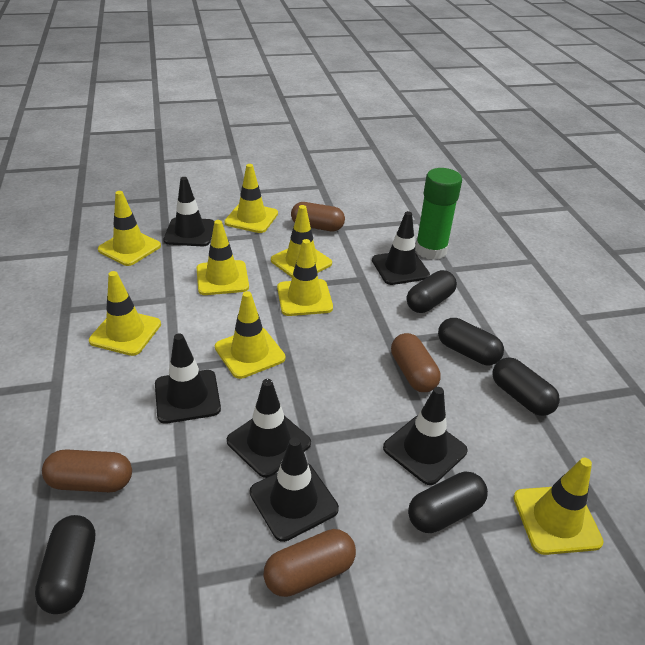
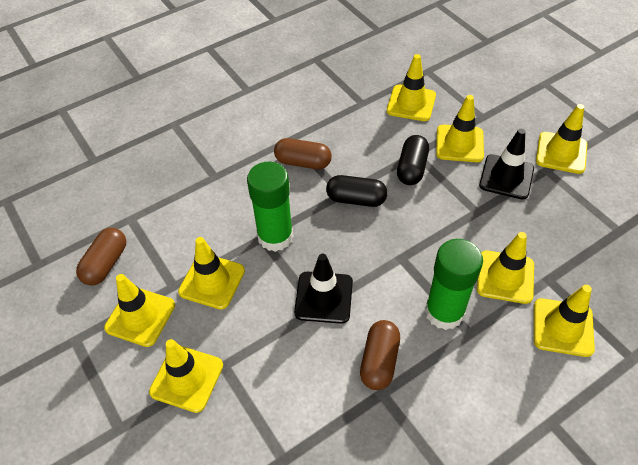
black capsule: [35,515,95,614] [407,270,457,313] [408,471,488,533] [438,318,504,365] [493,357,560,416] = 5 -> [326,175,387,207] [397,135,429,185] = 2
black traffic cone: [155,333,221,424] [163,177,214,246] [227,379,311,478] [250,437,339,542] [372,211,430,285] [383,387,468,485] = 6 -> [294,254,353,324] [479,129,534,199] = 2
brown capsule: [42,449,132,492] [263,529,356,597] [291,202,345,231] [391,333,441,392] = 4 -> [76,228,126,285] [274,138,332,169] [360,320,400,390] = 3
green glue stick: [415,168,462,260] = 1 -> [247,162,293,252] [425,239,483,330] = 2

